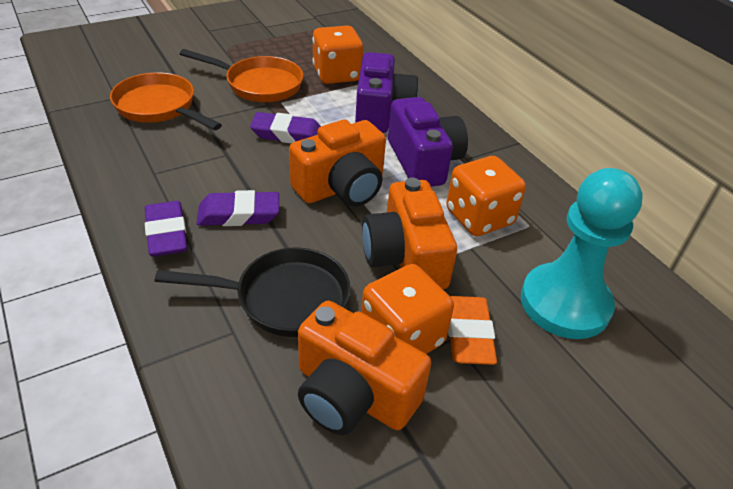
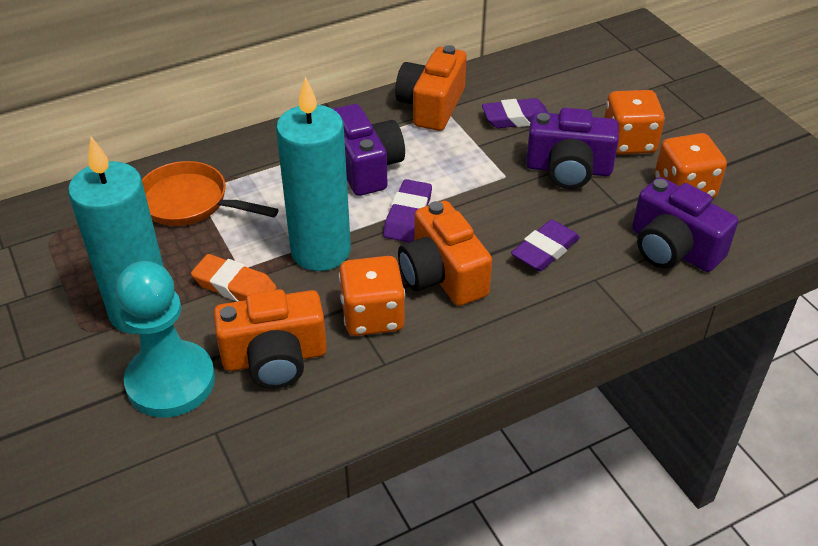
black pan: [155,248,350,337] = 1 -> none = 0
orange pan: [110,72,222,130] [180,49,303,102] = 2 -> [142,161,279,226] = 1
purple camera: [355,52,419,133] [388,97,468,187] = 2 -> [333,104,405,196] [526,108,619,189] [632,177,738,272] = 3
turquoise candle: none = 0 -> [68,137,164,334] [276,77,351,271] = 2

